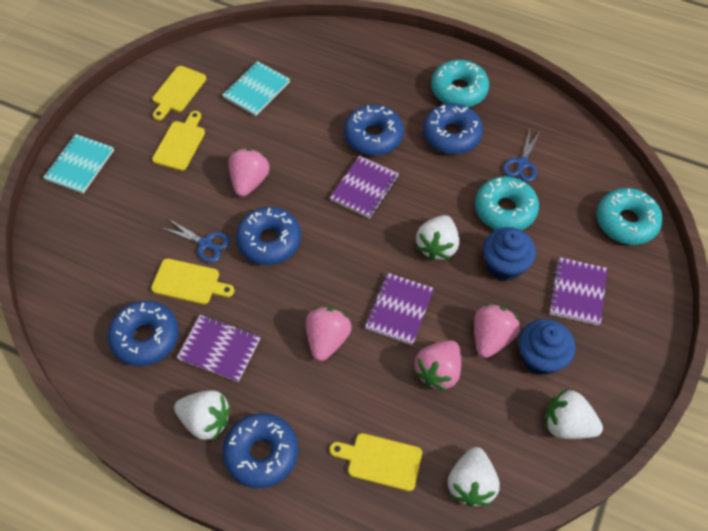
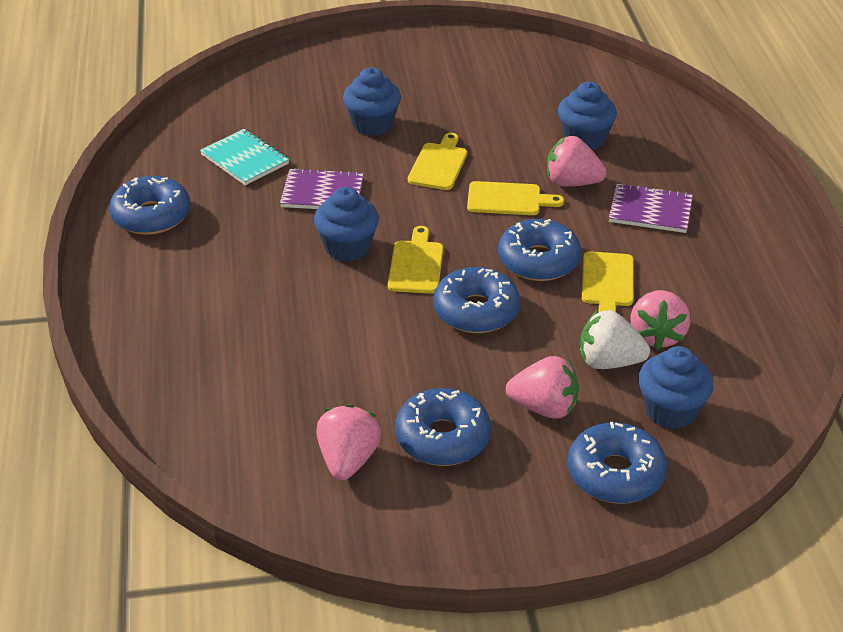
blue cupcake: [483,227,536,281] [518,319,575,375] = 2 -> [314,187,379,262] [343,67,401,136] [558,82,617,150] [638,346,714,429] = 4
blue scissors: [163,219,230,263] [503,129,541,182] = 2 -> none = 0
purple notebook: [176,315,260,382] [329,155,399,219] [365,273,434,345] [549,257,608,326] = 4 -> [280,168,364,209] [609,183,693,233] = 2
turquoise donut: [431,60,489,107] [475,176,539,230] [596,188,663,245] = 3 -> none = 0
turquoise notebook: [43,134,114,194] [222,61,290,116] = 2 -> [200,129,289,185] = 1
white strawberry: [174,390,231,440] [416,215,459,261] [448,447,500,507] [545,389,603,439] = 4 -> [580,310,650,369] = 1

